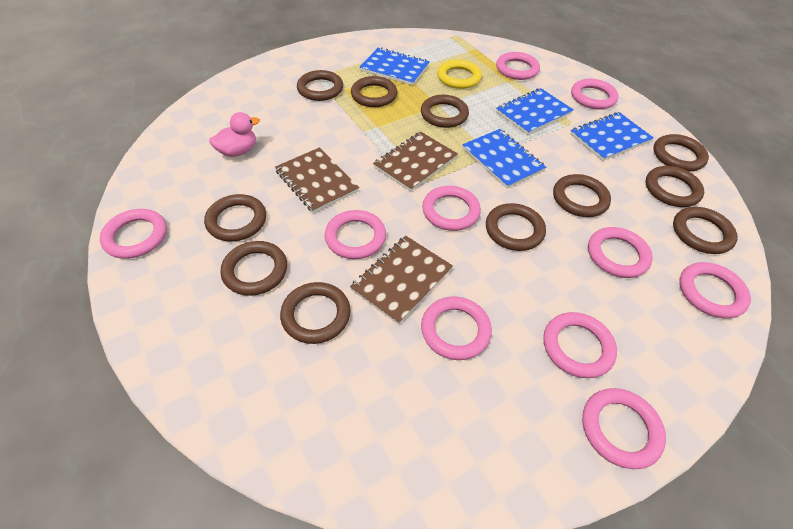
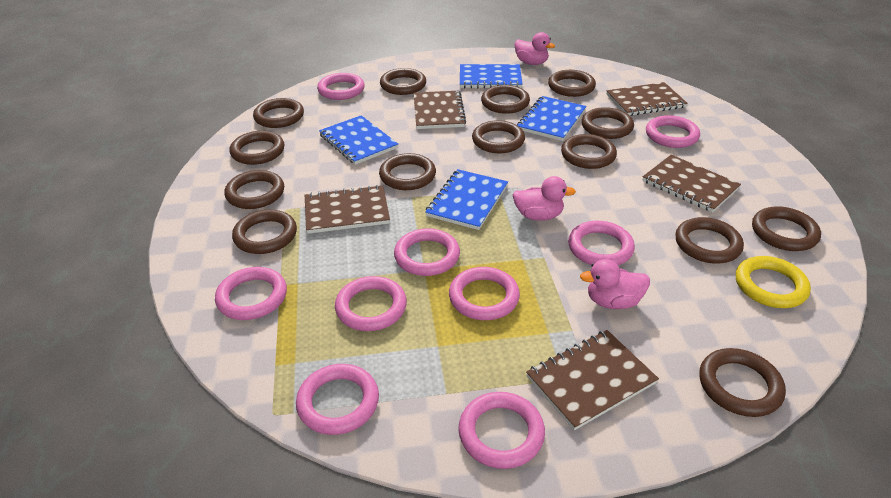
brown notebook: [275,147,359,213] [350,236,453,325] [373,132,458,192] = 3 -> [305,185,390,234] [414,91,466,129] [526,330,659,430] [607,82,688,116] [642,155,741,213] = 5
brown ring: [204,194,266,241] [220,241,287,296] [280,282,351,344] [297,70,343,101] [351,76,397,107] [421,95,469,128] [486,203,546,251] [553,174,611,217] [646,166,704,207] [653,134,709,171] [673,207,738,254] = 11 -> [224,170,284,209] [229,131,285,165] [232,209,297,254] [253,98,304,128] [379,153,436,190] [380,68,426,95] [472,120,525,153] [481,85,530,114] [548,70,596,97] [561,134,617,169] [582,107,634,139] [675,217,744,264] [699,348,786,417] [752,206,821,251] = 14
pink duck: [209,112,260,157] = 1 -> [512,176,576,221] [515,32,555,65] [580,259,650,309] = 3
pink ring: [100,209,167,259] [325,210,386,259] [421,297,492,360] [422,186,481,231] [496,52,540,80] [543,312,617,378] [571,79,619,109] [582,388,666,469] [588,227,653,278] [679,262,751,319] = 10 -> [215,267,287,320] [296,364,379,435] [317,73,365,100] [335,276,407,331] [394,228,460,276] [449,267,520,320] [458,392,545,469] [568,221,635,265] [646,115,700,148] = 9

